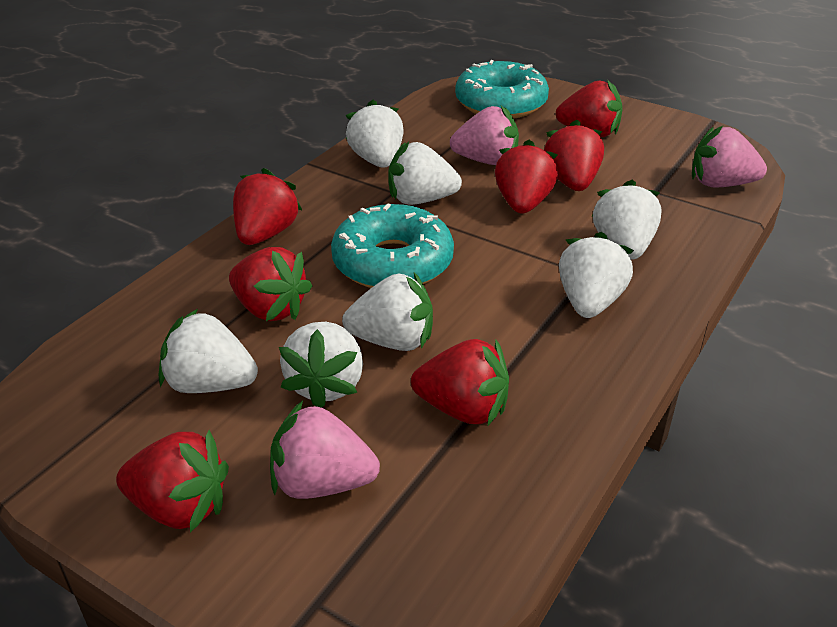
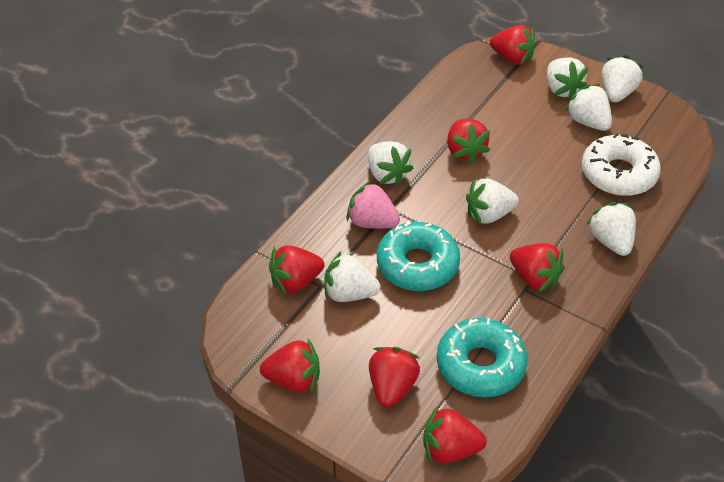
pink strawberry: [270,401,380,499] [450,106,519,165] [692,126,767,188] = 3 -> [346,180,400,229] = 1
white donut: none = 0 -> [582,133,661,196] = 1

